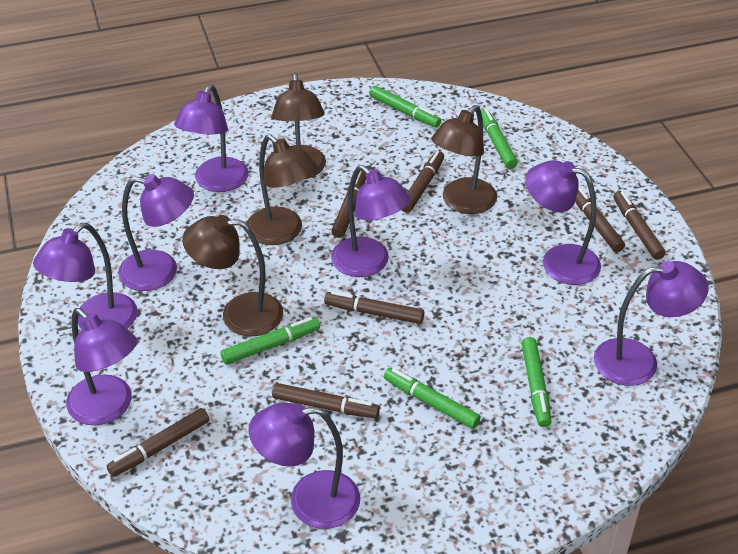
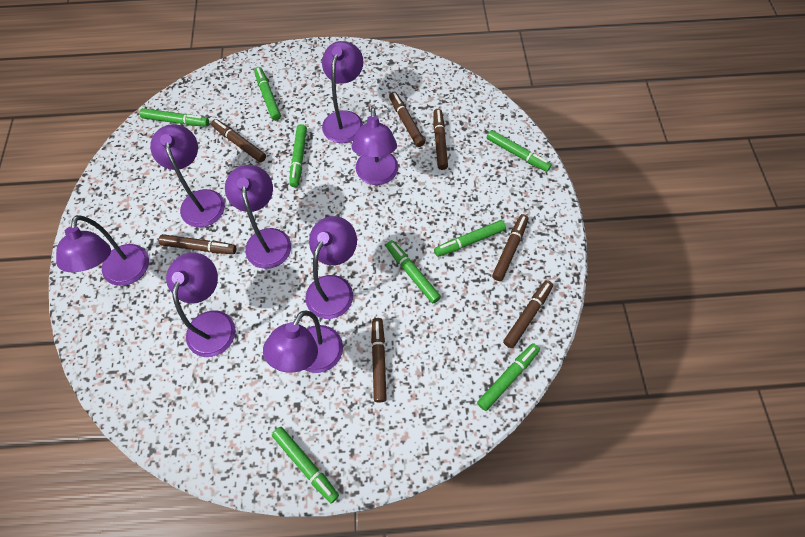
brown lamp: [182,215,283,336] [247,134,317,245] [272,73,326,179] [432,105,497,214] = 4 -> none = 0
green marker: [221,317,320,365] [369,86,441,127] [384,368,481,429] [481,109,518,169] [521,337,551,427] = 5 -> [140,108,209,127] [254,67,281,121] [272,427,339,503] [289,124,307,187] [386,240,441,304] [434,220,506,257] [477,343,540,411] [487,130,552,172] = 8

